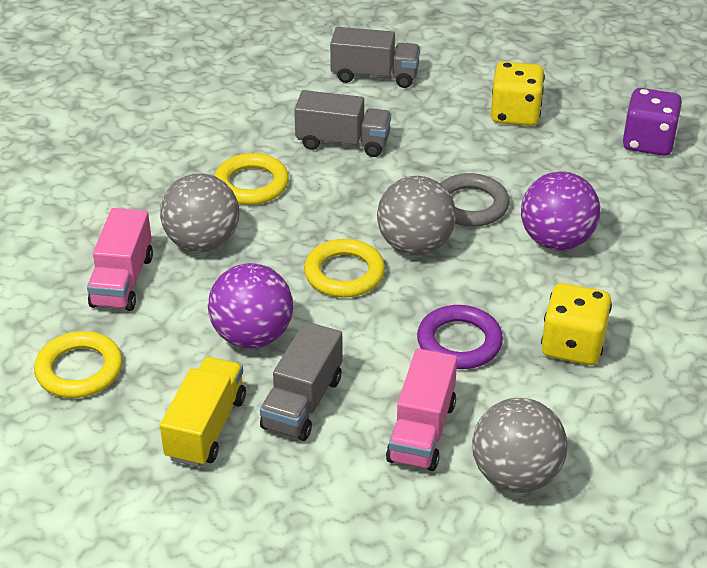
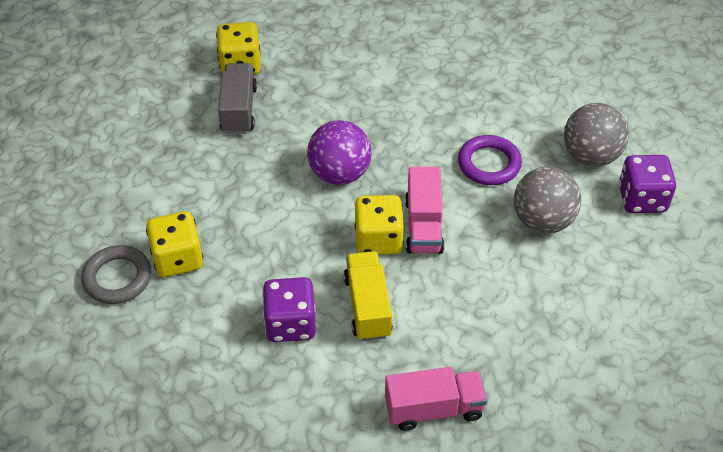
grey ball: [160,173,239,252] [377,176,456,255] [472,398,567,493] = 3 -> [514,167,581,234] [564,103,629,167] = 2
grey truck: [260,321,343,441] [294,90,391,157] [330,27,420,88] = 3 -> [218,63,257,134] = 1
purple ball: [208,263,293,348] [521,171,600,250] = 2 -> [307,120,371,185] = 1
purple dice: [623,88,682,156] = 1 -> [262,277,316,342] [619,155,676,213] = 2
yellow dice: [491,62,545,126] [541,283,612,365] = 2 -> [146,211,203,277] [216,22,261,74] [355,195,404,255] = 3
yellow ring: [34,331,122,398] [214,153,289,205] [304,239,385,298] = 3 -> none = 0

